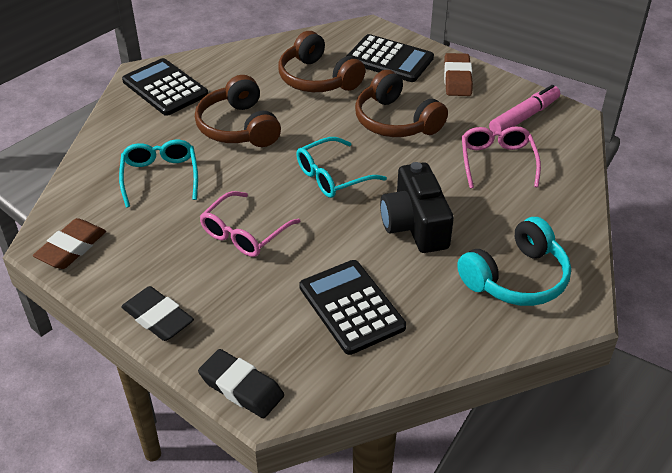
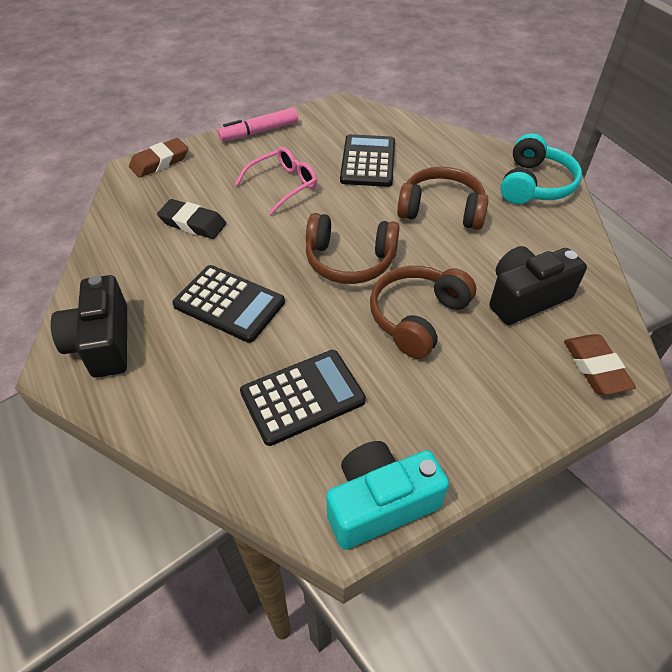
black camera: [380,162,454,253] = 1 -> [51,275,127,378] [489,246,587,325] = 2
black eraser: [121,286,194,341] [198,349,284,418] = 2 -> [157,199,226,239] = 1
pink glasses: [200,191,301,257] [462,126,541,188] = 2 -> [235,147,317,215] = 1
turquoise camera: none = 0 -> [326,441,449,550] = 1
turquoise glasses: [119,140,198,208] [296,137,387,198] = 2 -> none = 0

